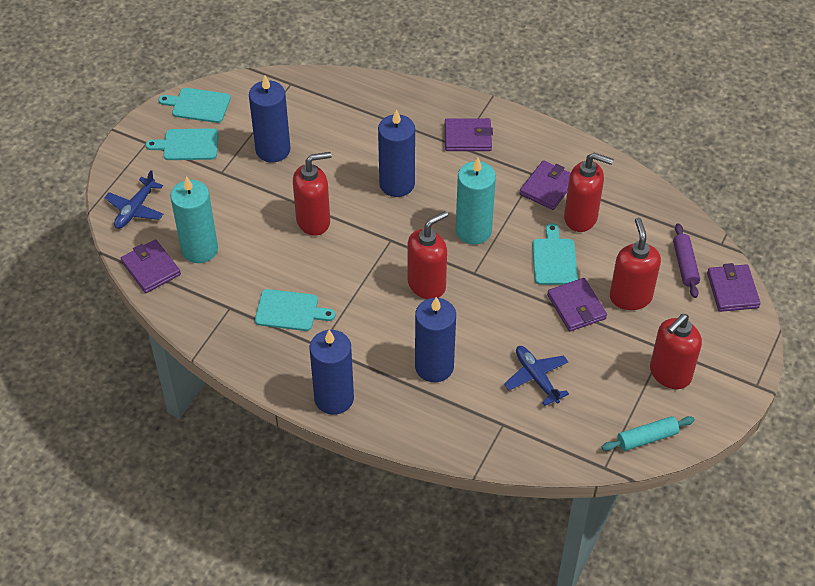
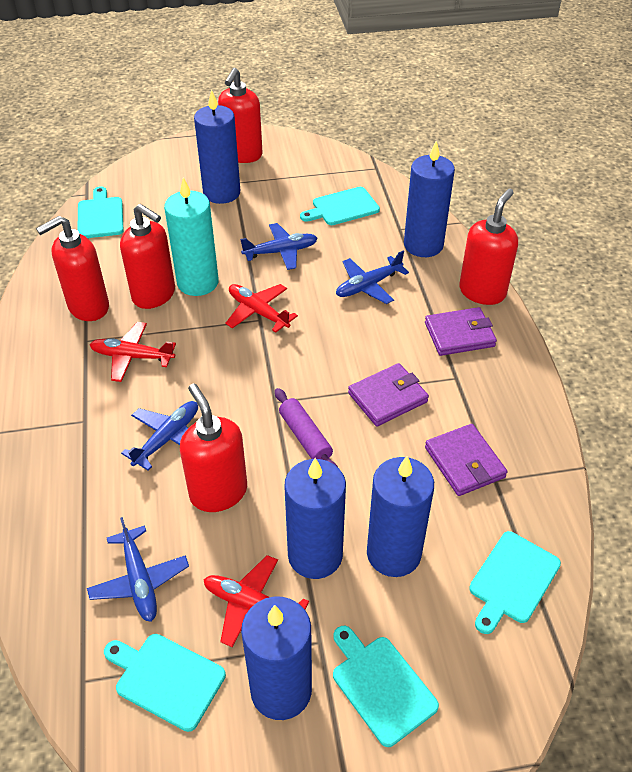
blue candle: [249,76,290,162] [310,330,354,415] [378,109,415,197] [415,297,456,382] = 4 -> [194,90,240,204] [241,596,312,720] [284,458,346,579] [367,456,434,577] [404,141,455,257] = 5
blue plane: [104,170,164,229] [504,346,569,406] = 2 -> [87,517,189,622] [121,401,198,471] [240,223,318,270] [336,251,409,304] = 4
purple wallet: [121,239,181,293] [445,118,493,151] [520,160,571,210] [547,278,607,332] [707,263,761,312] = 5 -> [348,363,429,426] [425,307,497,356] [425,424,507,496] = 3
red plane: none = 0 -> [90,322,176,382] [203,555,309,647] [225,284,298,333] = 3
turquoise candle: [170,176,218,263] [456,158,496,245] = 2 -> [164,177,219,296] = 1
turquoise cutting board: [146,128,218,160] [158,88,230,123] [255,289,335,331] [532,223,578,285] = 4 -> [77,186,124,238] [104,634,226,732] [300,187,380,225] [333,626,439,747] [469,531,561,634] = 5
turquoise rolling pin: [602,416,695,451] = 1 -> none = 0

